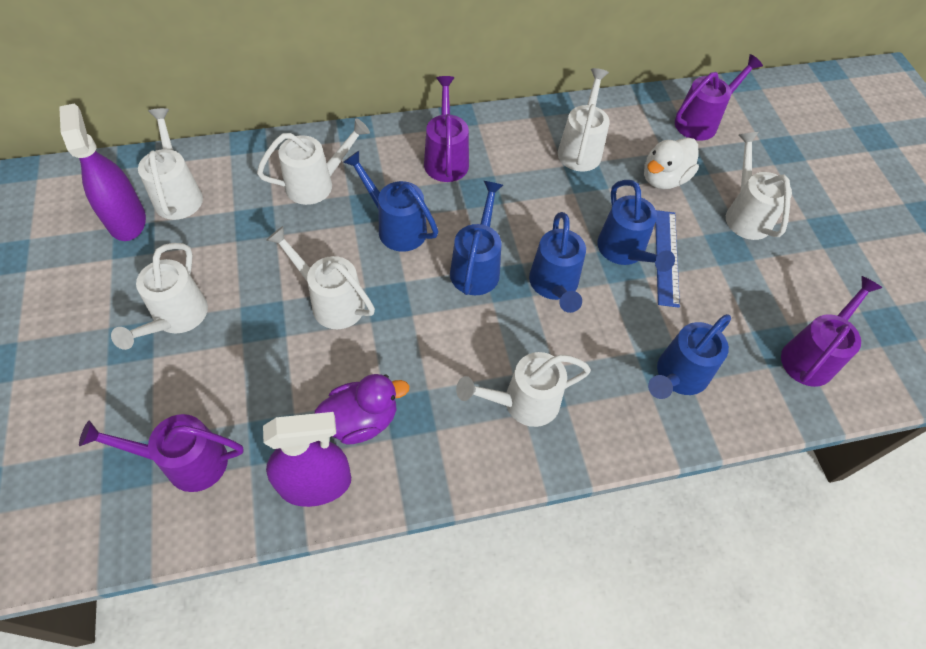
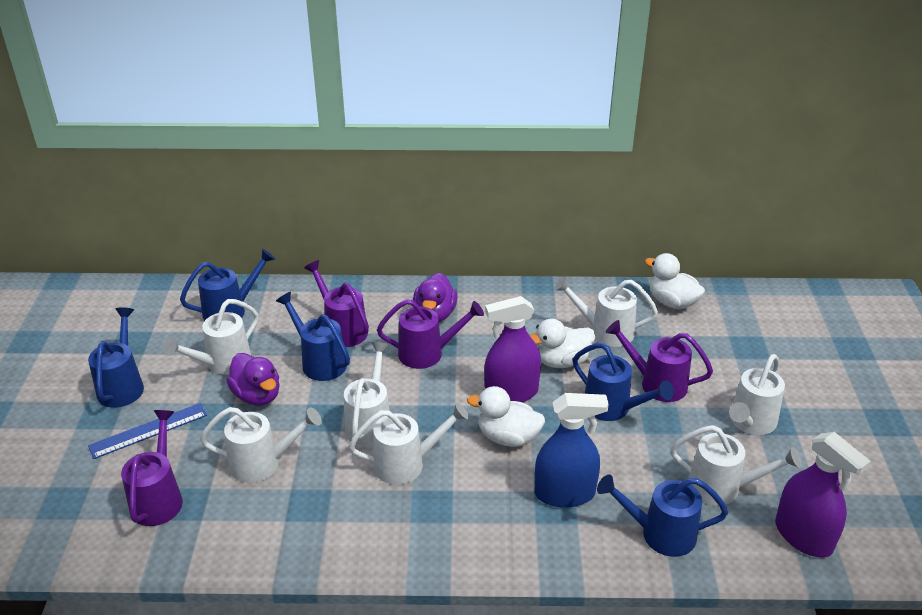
blue spray bottle: none = 0 -> [535,393,609,508] = 1
purple duck: [314,374,409,445] = 1 -> [226,353,280,406] [413,273,458,322] = 2
white duck: [644,137,699,189] = 1 -> [467,386,545,447] [529,318,595,368] [645,253,705,309] = 3

